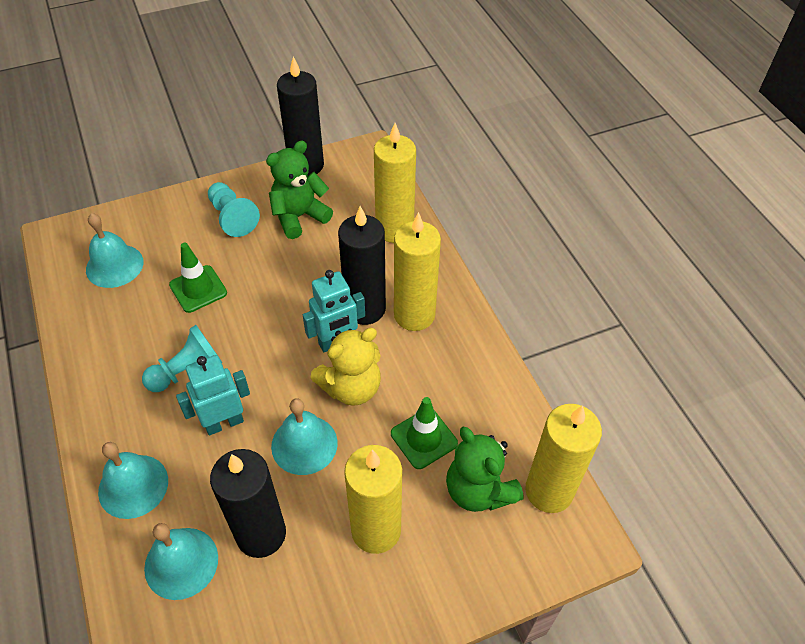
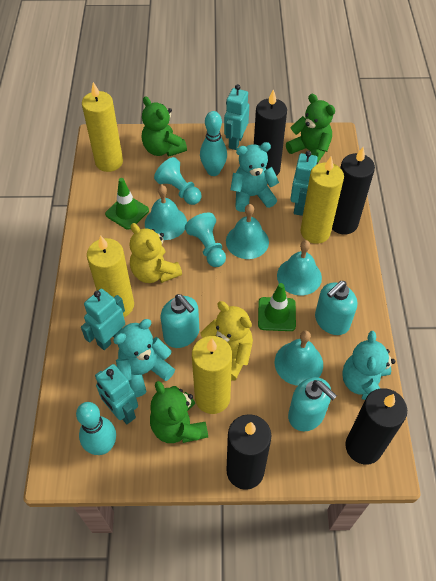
black candle: [210,449,286,558] [277,57,324,177] [338,206,386,325] = 3 -> [226,414,271,490] [254,89,287,176] [332,147,375,234] [345,388,407,465] = 4
green teddy bear: [266,141,333,239] [446,426,524,512] = 2 -> [142,96,187,157] [150,381,208,443] [286,94,335,162] = 3
turquoise bowling pin: none = 0 -> [76,402,116,455] [200,111,227,176] = 2
turquoise robot: [176,355,250,436] [303,270,365,352] = 2 -> [81,289,125,350] [95,364,138,424] [224,84,249,150] [290,151,318,216] = 4
turquoise soap dispenser: none = 0 -> [161,294,199,348] [288,377,337,432] [315,281,357,335] = 3
turquoise teddy bear: none = 0 -> [113,319,175,397] [230,142,279,212] [342,331,395,400] = 3
yellow teddy bear: [311,328,381,406] = 1 -> [129,223,182,283] [200,301,253,381] = 2

